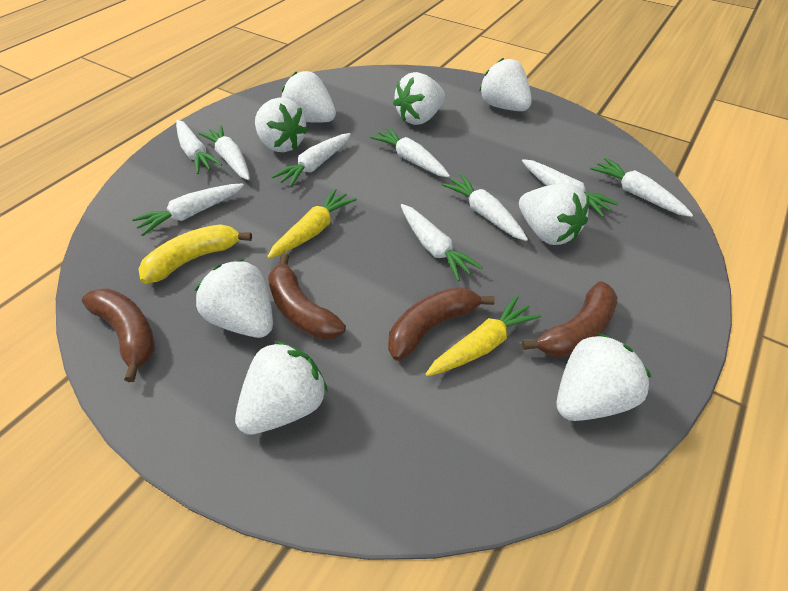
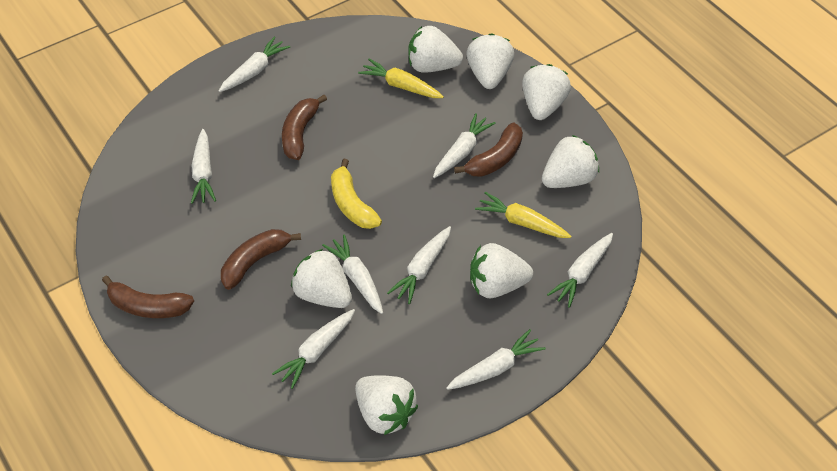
white carrot: [132,184,244,236] [176,120,222,174] [199,125,250,180] [271,133,351,188] [370,127,450,177] [401,204,483,281] [442,174,528,241] [522,159,619,217] [590,158,693,217] = 9 -> [191,129,216,204] [219,37,290,92] [272,309,355,389] [322,234,383,314] [387,226,451,304] [433,113,496,178] [446,329,546,390] [547,233,613,308] = 8
white strawberry: [195,259,273,338] [235,341,328,435] [255,97,308,152] [281,71,336,123] [393,72,445,125] [479,58,532,111] [519,183,589,245] [557,333,652,421] = 8 -> [291,249,352,308] [355,375,418,435] [408,26,463,73] [466,33,514,89] [470,243,533,298] [522,64,571,120] [542,135,599,188] = 7

